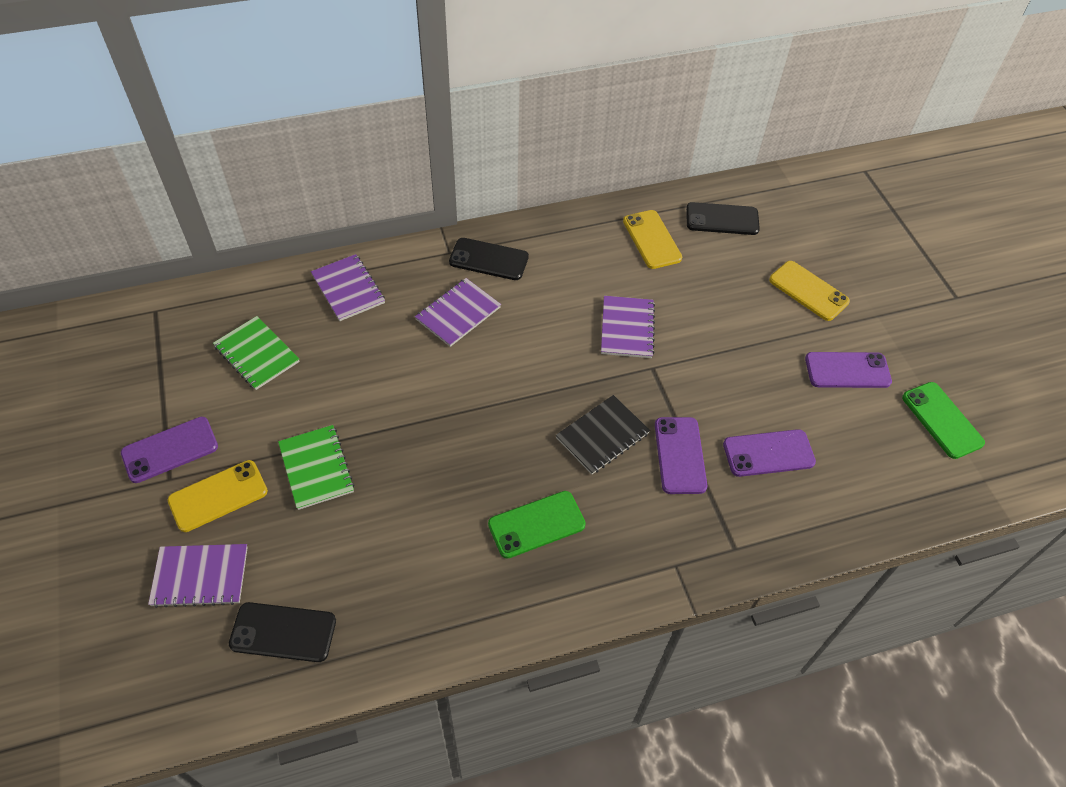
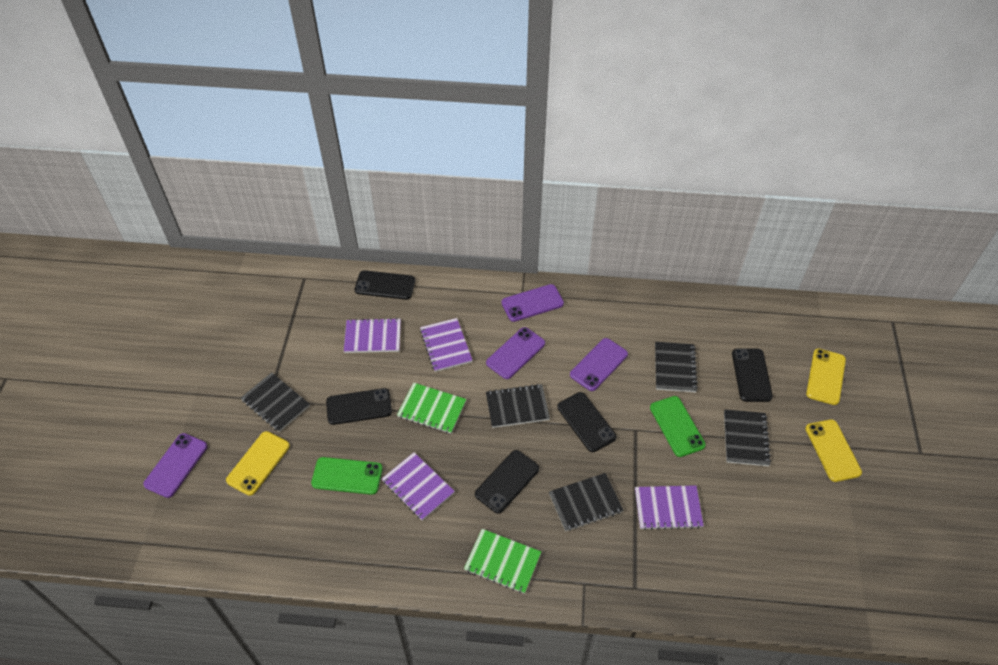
black notebook: [556,395,650,474] = 1 -> [241,372,310,432] [486,384,550,428] [549,473,623,531] [655,342,698,392] [724,409,771,466] = 5
black phone: [229,602,336,662] [449,238,529,280] [686,202,760,235] = 3 -> [326,388,392,425] [355,270,415,300] [475,450,539,514] [557,392,617,452] [732,348,773,402] = 5

